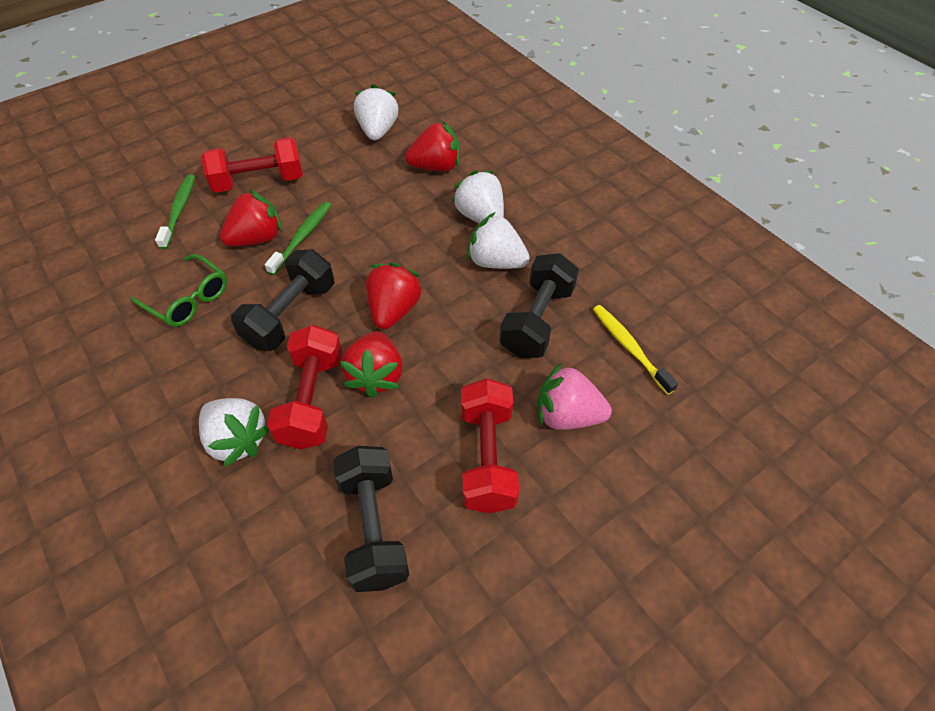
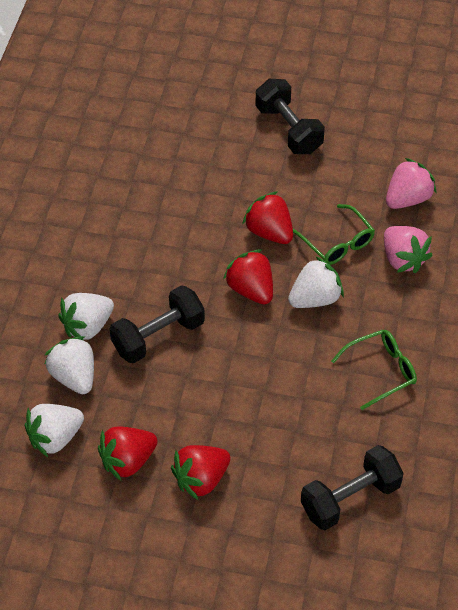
green glasses: [131,254,227,327] = 1 -> [293,204,375,265] [331,330,417,410] = 2
green toothbrush: [155,174,195,249] [265,202,331,275] = 2 -> none = 0
pink strawberry: [538,363,612,430] = 1 -> [384,226,433,273] [386,158,437,209] = 2
red dumbbell: [201,137,303,193] [267,325,342,450] [461,378,519,513] = 3 -> none = 0
yellow toothbrush: [593,305,678,395] = 1 -> none = 0

